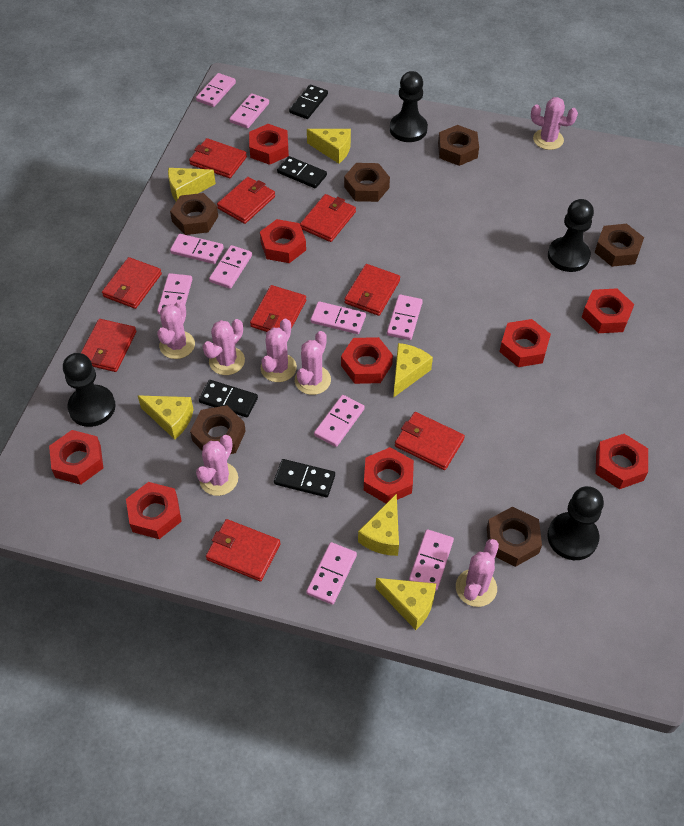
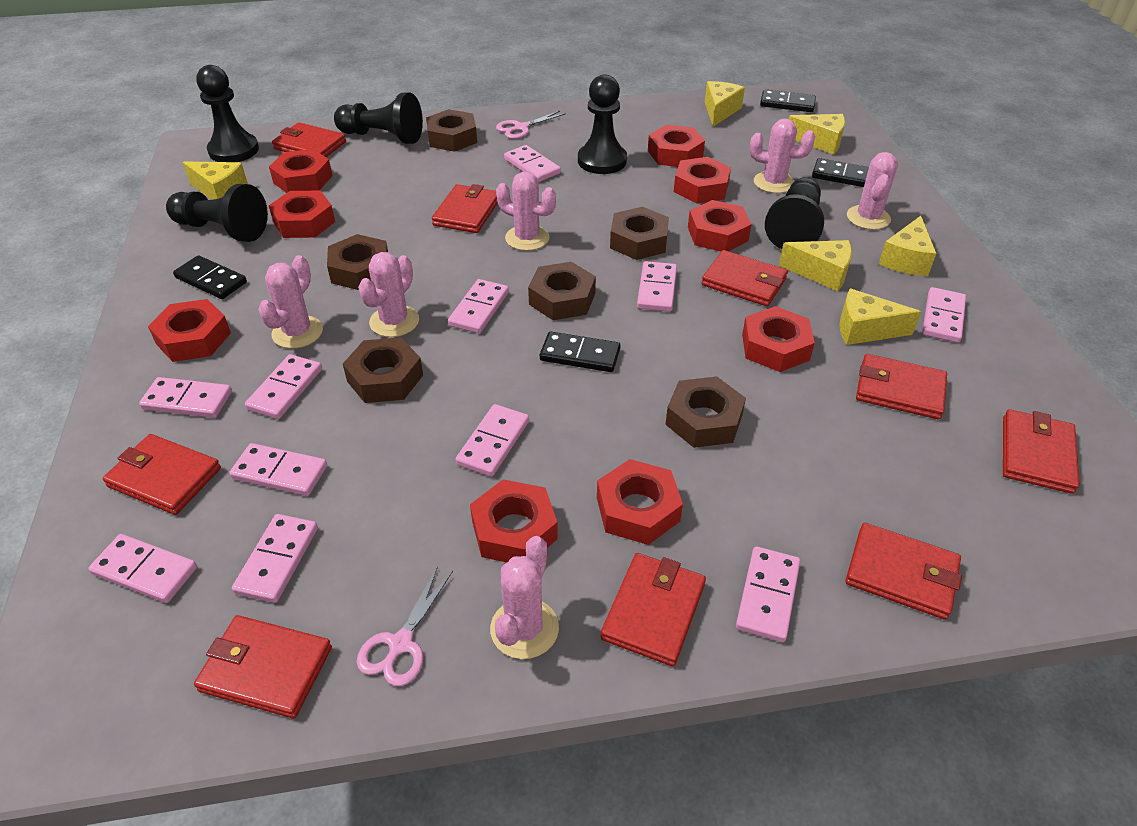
black pawn: [63,353,116,427] [390,71,428,142] [547,486,604,560] [548,199,594,272] = 4 -> [166,184,268,242] [196,65,259,162] [334,93,423,144] [578,75,627,174] [765,177,824,249] = 5
pink cactus: [157,300,195,359] [196,435,238,496] [202,319,245,375] [261,318,297,382] [295,331,331,395] [456,539,499,607] [531,97,578,150] = 7 -> [258,255,323,349] [358,252,419,337] [490,536,559,659] [496,172,556,251] [750,119,815,193] [847,152,898,230] = 6
pink domino: [157,273,193,314] [170,234,224,264] [196,73,236,107] [209,245,252,289] [229,93,269,129] [306,542,357,605] [311,301,366,334] [314,395,365,447] [387,294,423,340] [409,529,454,591] = 10 -> [88,534,197,603] [139,377,232,418] [229,443,327,496] [232,514,318,603] [245,354,322,419] [448,279,509,333] [455,404,529,477] [504,145,561,182] [637,261,677,312] [736,546,800,642] [922,287,966,343] = 11
pink scissors: none = 0 -> [357,566,453,686] [496,111,566,139] = 2

